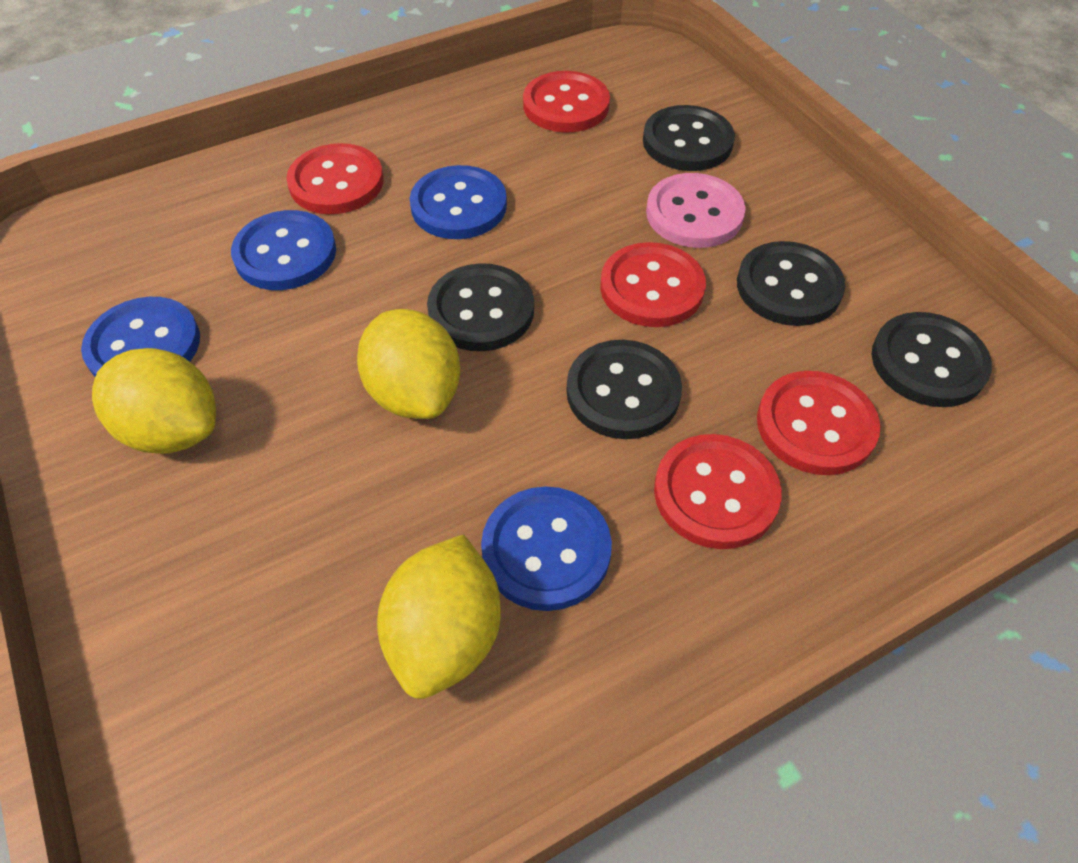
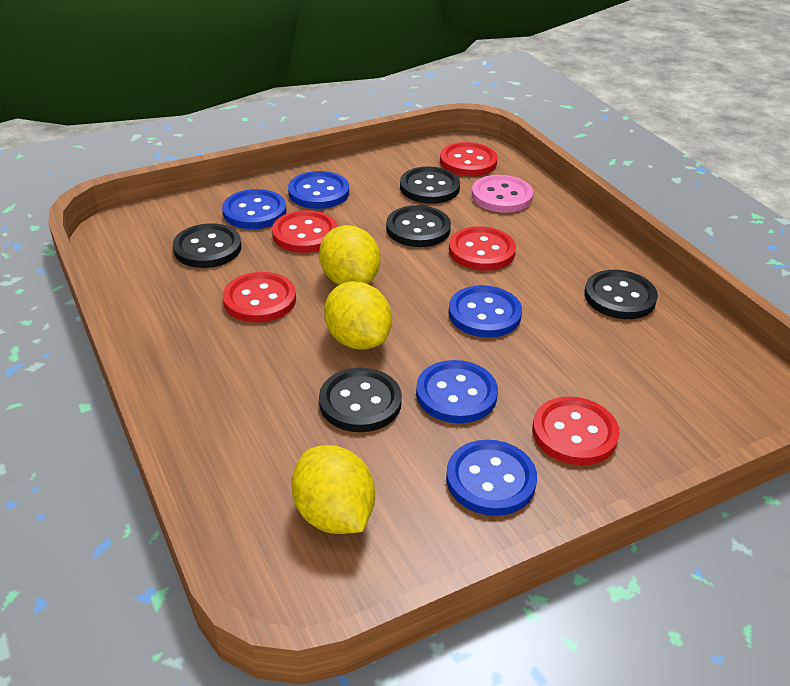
blue button: [81,297,200,376] [231,210,336,290] [410,165,507,239] [481,487,612,611] = 4 -> [222,189,286,229] [288,171,349,209] [416,360,498,423] [446,440,537,516] [448,285,522,338] = 5

